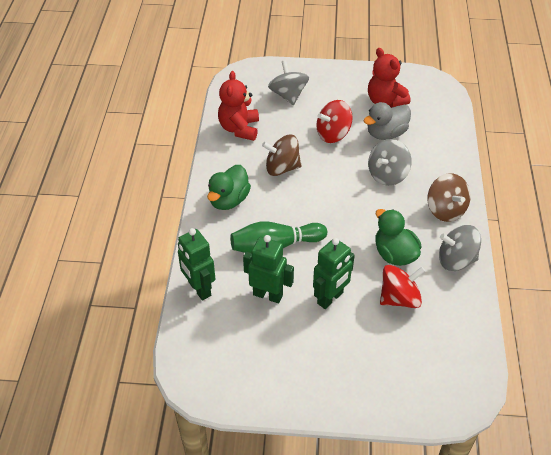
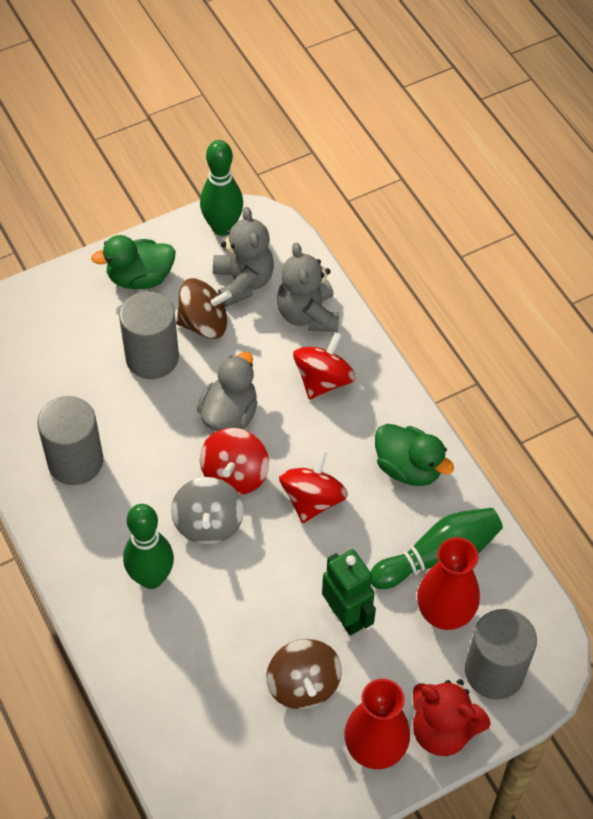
green bowling pin: [230,221,327,253] = 1 -> [123,504,174,589] [200,140,243,236] [370,508,503,589] = 3
green robot: [178,228,215,300] [243,235,294,303] [313,238,355,309] = 3 -> [322,549,376,636] = 1
grey cylinder: none = 0 -> [37,396,103,485] [119,291,179,379] [465,609,537,699] = 3
grey spinning top: [268,60,309,105] [368,139,412,186] [439,225,481,271] = 3 -> [171,477,244,545] = 1
grey teddy bear: none = 0 -> [213,207,274,307] [277,243,339,332] = 2
red spinning top: [316,100,353,143] [380,265,425,308] = 2 -> [200,428,269,495] [279,450,348,523] [293,332,356,400] = 3
red teddy bear: [218,71,259,141] [368,48,410,108] = 2 -> [413,679,491,756] = 1
red vase: none = 0 -> [344,679,410,769] [417,537,480,630] = 2

